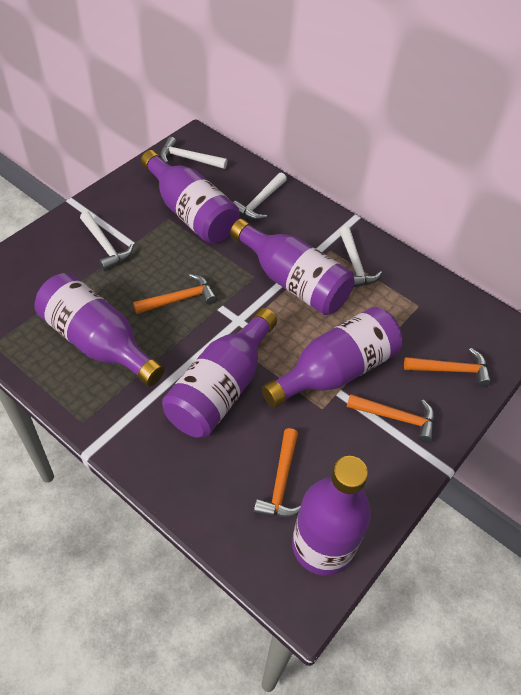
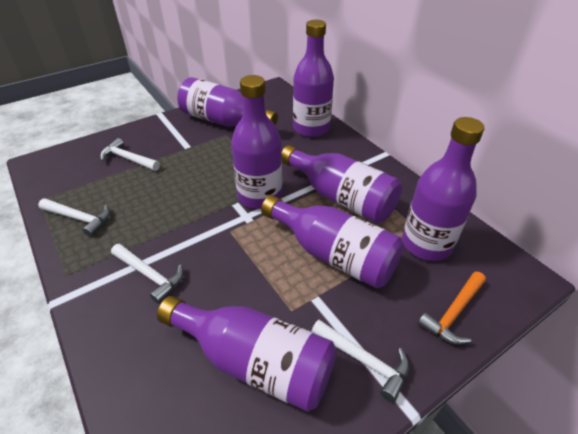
orange hammer: [133,274,217,314] [254,428,301,518] [347,394,435,443] [404,348,492,387] = 4 -> [418,272,486,344] = 1
purple bottle: [35,273,165,386] [141,150,239,244] [162,308,277,438] [230,219,355,315] [261,307,403,408] [292,456,371,575] = 6 -> [157,296,337,412] [177,77,278,127] [231,75,282,209] [261,195,404,288] [282,145,402,223] [293,20,334,137] [402,117,485,261] = 7

